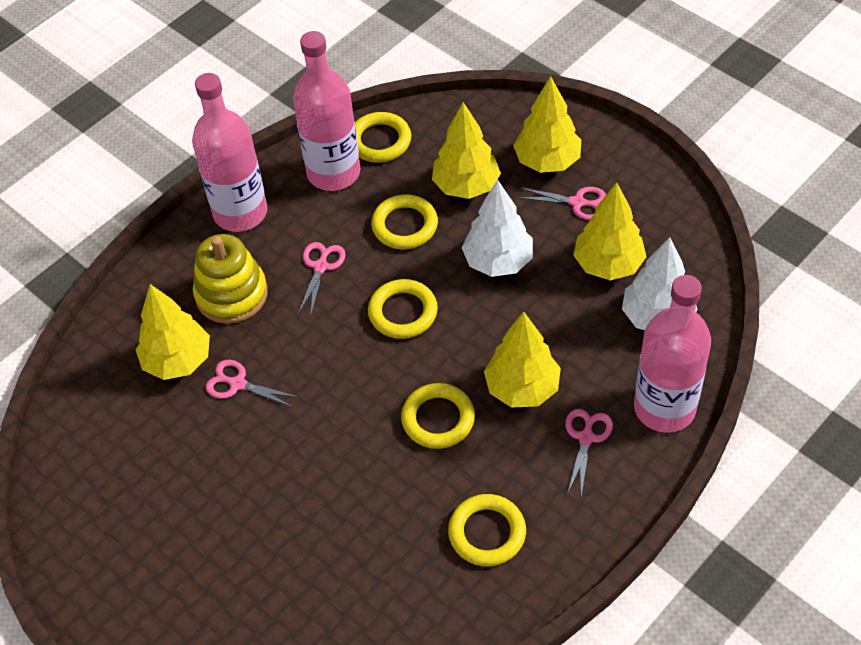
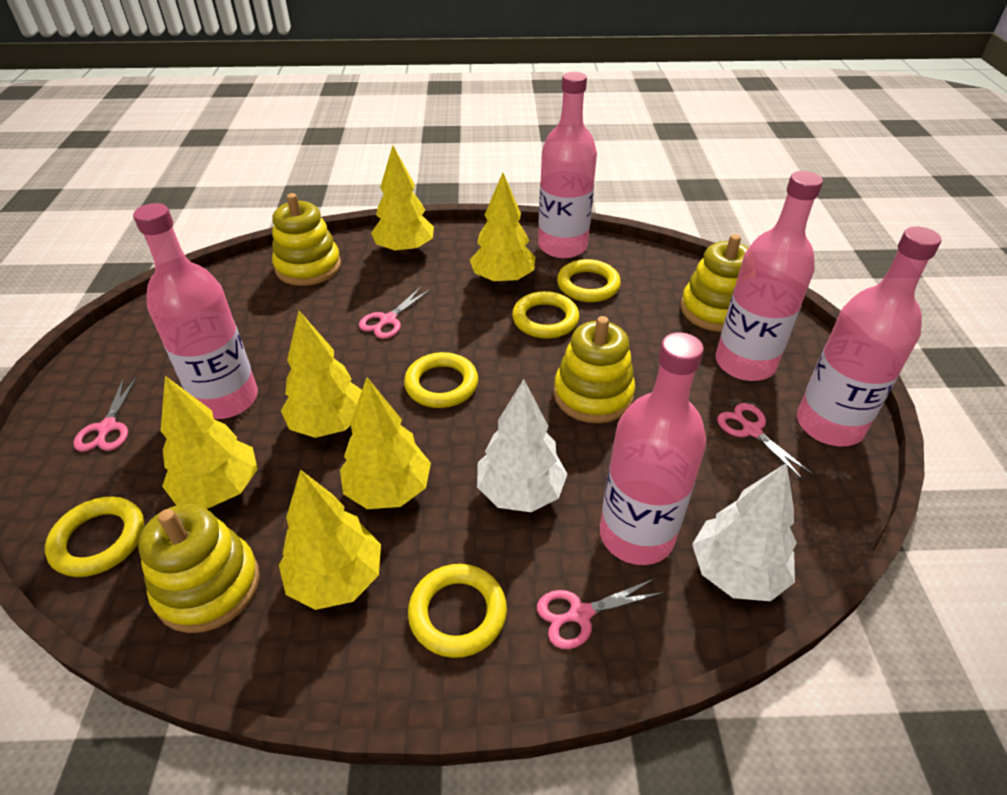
pink bottle: [192,73,268,232] [293,31,361,191] [634,275,711,433] = 3 -> [133,203,258,419] [538,72,597,258] [600,332,706,565] [715,171,823,381] [797,226,942,446] = 5
yellow stacking toy: [193,234,268,324] = 1 -> [138,504,260,633] [272,193,341,286] [554,316,635,423] [680,234,748,332] = 4
yellow tree: [136,284,210,380] [432,102,501,199] [484,311,561,408] [513,76,581,173] [573,182,647,281] = 5 -> [161,376,258,509] [279,470,381,610] [281,311,362,438] [340,377,431,509] [371,145,434,254] [470,173,536,284] = 6

